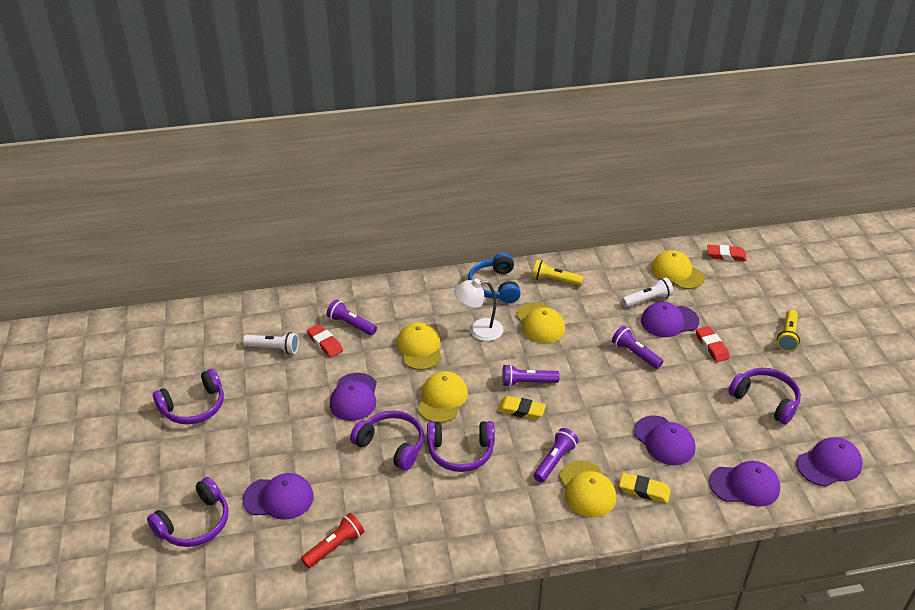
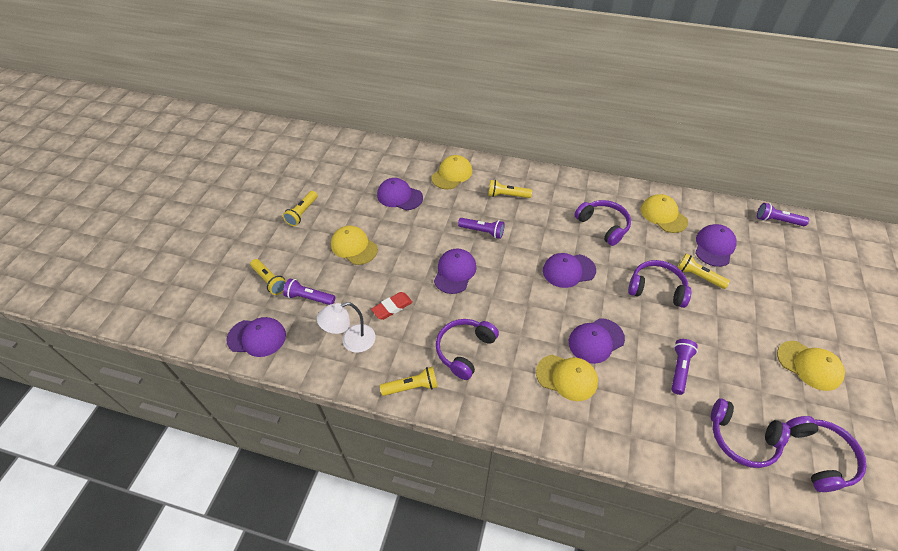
blue headphones: [468,253,521,303] = 1 -> none = 0
red eraser: [307,324,343,358] [696,326,730,362] [707,245,747,261] = 3 -> [371,292,413,320] = 1
red flashlight: [301,513,364,568] = 1 -> none = 0
white flashlight: [243,332,299,354] [622,277,673,307] = 2 -> none = 0
yellow eraser: [497,396,546,420] [619,473,671,503] = 2 -> none = 0
yellow flashlight: [532,260,584,286] [777,310,800,352] = 2 -> [250,259,286,295] [283,191,317,226] [380,367,438,396] [488,180,532,198] [677,254,730,289] = 5

